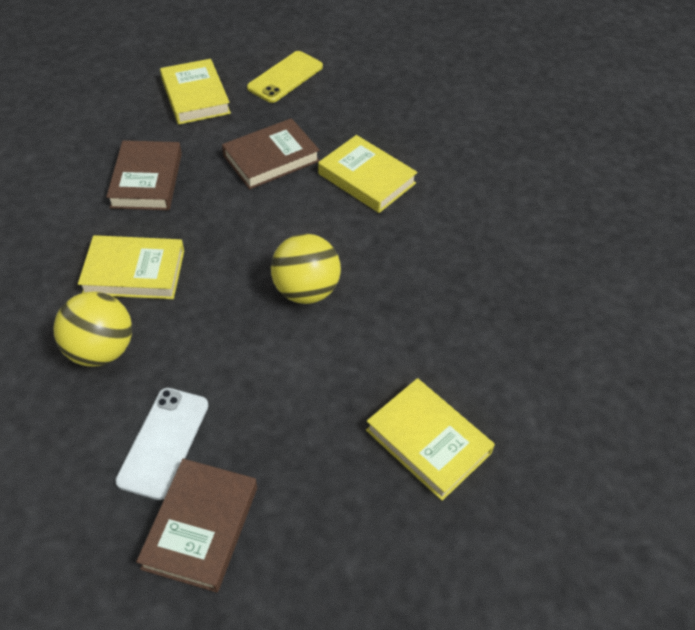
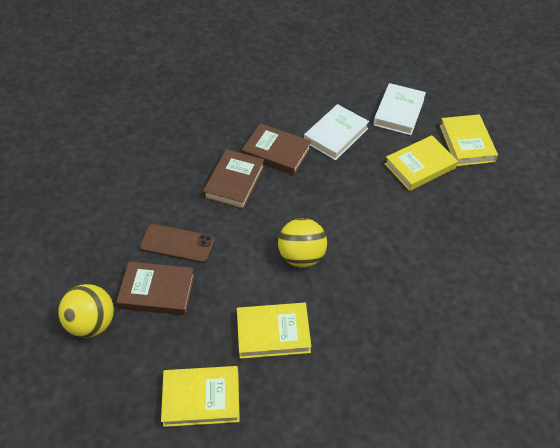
brown phone: none = 0 -> [140,224,215,263] = 1
white book: none = 0 -> [304,104,369,160] [373,83,426,135] = 2
white phone: [115,388,209,500] = 1 -> none = 0
yellow phone: [247,51,323,103] = 1 -> none = 0

